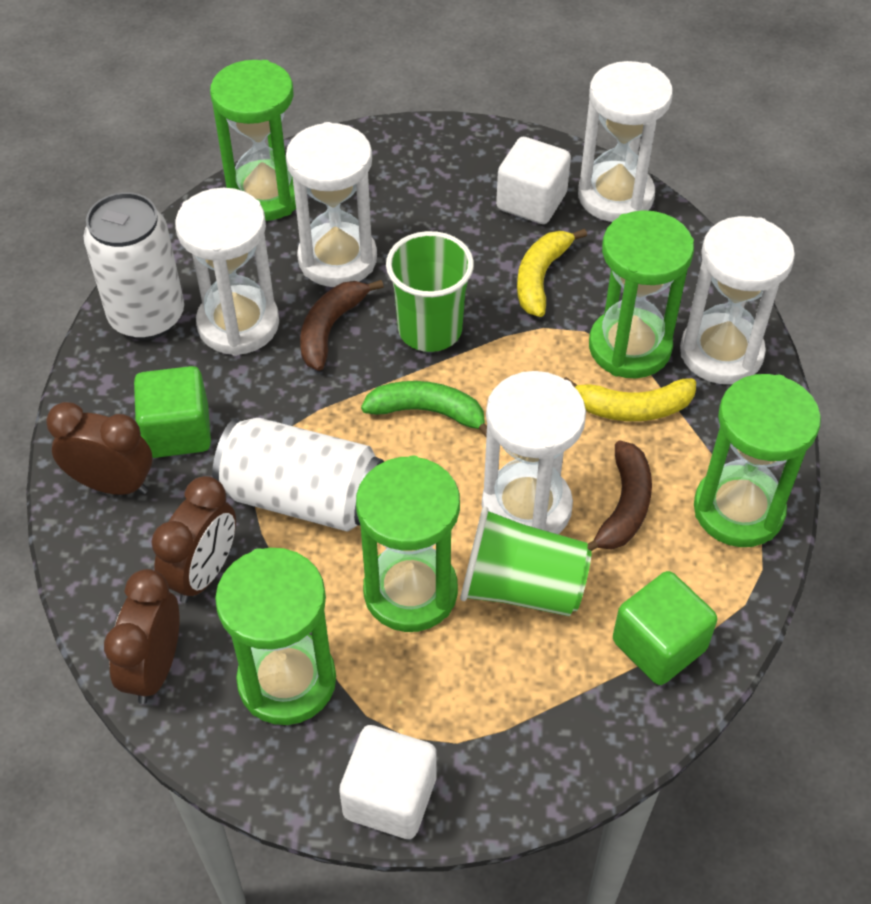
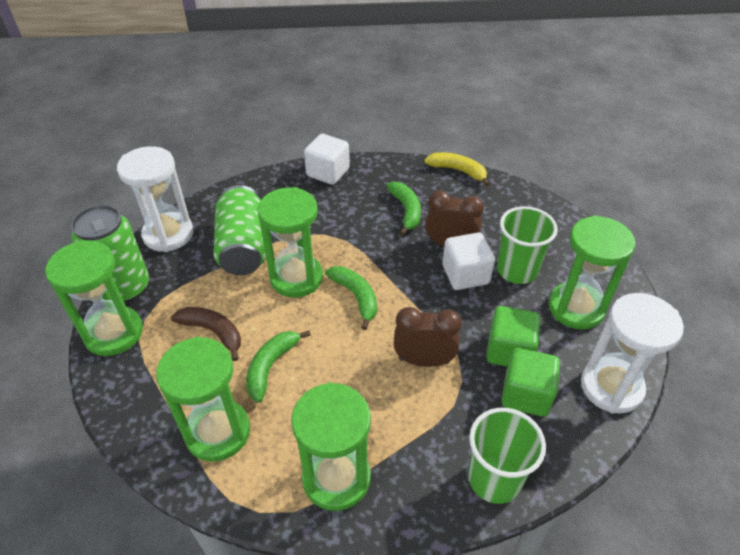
brown banana: [300,280,384,371] [587,441,652,551] = 2 -> [171,307,241,361] = 1
brown clock: [46,402,152,495] [104,569,180,704] [151,476,236,603] = 3 -> [394,307,462,367] [425,190,484,247] = 2
green banana: [361,381,487,437] = 1 -> [246,330,311,403] [325,266,377,330] [386,181,421,235] = 3
green can: none = 0 -> [71,205,149,303] [214,185,266,275] = 2
white can: [84,192,184,340] [212,418,384,532] = 2 -> none = 0
white hourglass: [175,188,279,356] [286,122,377,287] [482,371,586,534] [578,61,673,222] [680,216,795,384] = 5 -> [117,146,193,252] [581,293,684,414] = 2
yellow banana: [517,229,587,317] [564,377,696,421] = 2 -> [424,152,490,186] = 1

